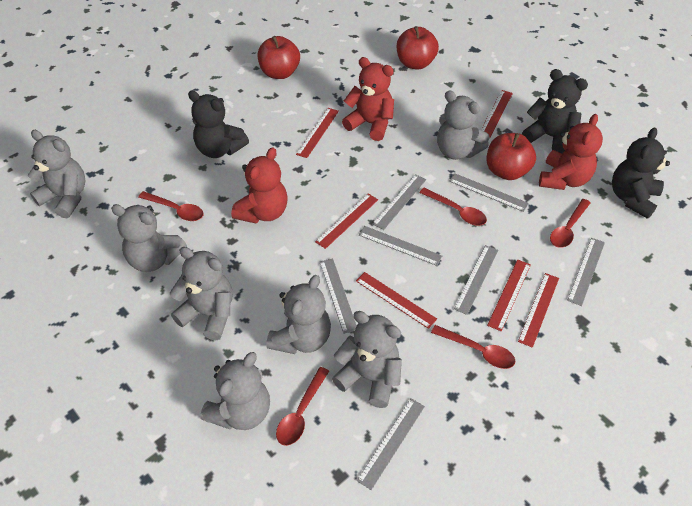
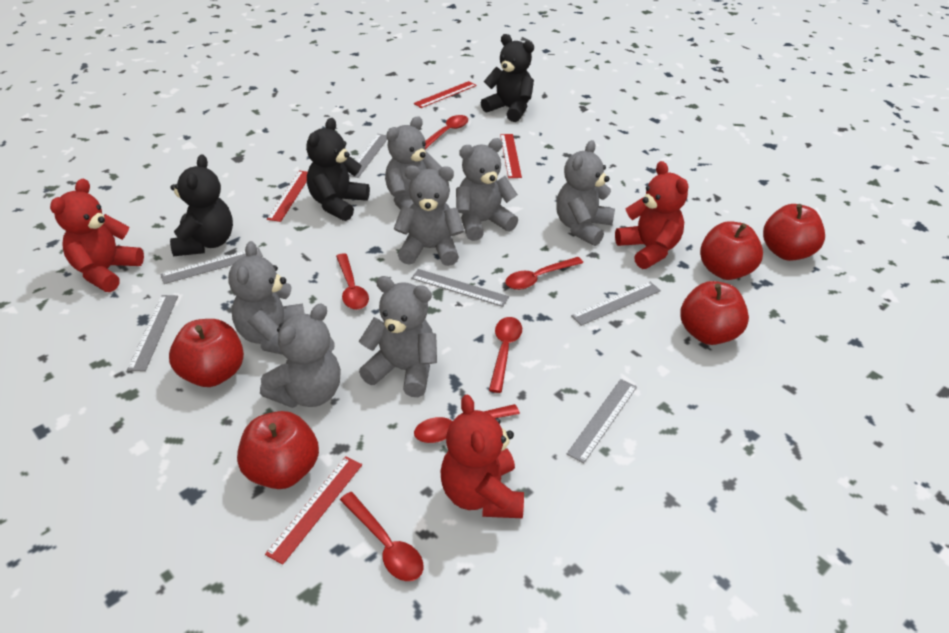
grey ruler: [320,258,357,334] [357,398,425,490] [359,226,442,266] [373,174,426,230] [449,173,529,212] [454,245,498,315] [567,238,605,306] = 7 -> [127,295,178,371] [160,247,263,284] [348,134,387,178] [411,269,509,307] [567,379,637,463] [571,282,661,326] = 6
red apple: [258,36,300,79] [397,26,439,70] [487,133,536,180] = 3 -> [169,319,244,387] [237,411,319,489] [680,281,749,345] [700,221,763,280] [763,204,825,261] = 5
red ruler: [296,108,339,158] [315,194,378,249] [356,272,437,329] [481,90,513,138] [487,260,531,331] [518,273,559,348] = 6 -> [265,456,362,565] [267,171,308,222] [414,81,477,108] [500,134,522,178] = 4
red spoon: [138,191,203,221] [276,367,329,446] [420,188,487,226] [431,325,515,369] [550,199,591,248] = 5 -> [336,253,369,310] [340,492,423,581] [414,404,520,443] [425,115,468,149] [489,317,522,393] [505,257,583,290] = 6

